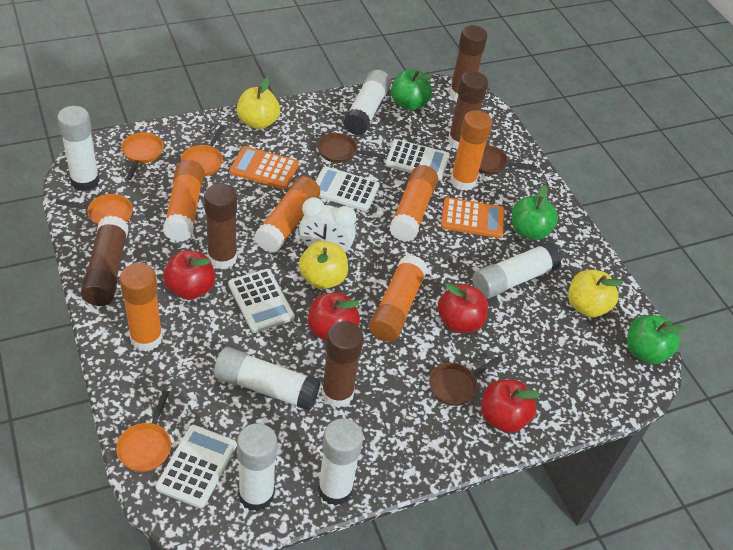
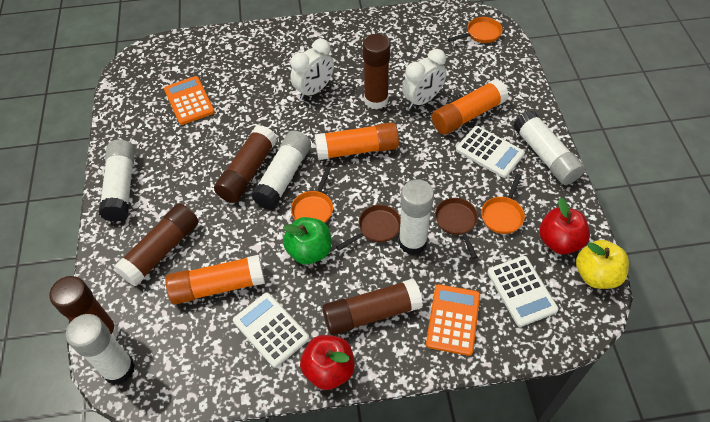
brown pan: [317,133,385,163] [429,356,503,406] [479,145,537,175] = 3 -> [336,205,401,251] [435,198,478,259] = 2
green apple: [391,70,433,111] [512,185,558,240] [627,315,686,364] = 3 -> [283,217,331,265] = 1
orange glue stick: [120,263,163,351] [163,160,204,242] [254,176,320,253] [369,255,428,342] [389,165,438,242] [450,110,492,191] = 6 -> [166,255,265,305] [314,122,399,160] [432,79,509,135] = 3
orange pan: [55,194,133,226] [116,390,171,472] [121,132,164,180] [181,125,225,176] = 4 -> [291,167,333,223] [448,17,503,43] [481,173,525,234] = 3
red apple: [163,251,215,300] [308,293,360,341] [438,284,488,333] [481,379,540,433] = 4 -> [300,335,355,390] [539,197,590,254] = 2
white calculator: [156,425,237,508] [228,269,295,333] [315,166,380,211] [385,139,450,180] = 4 -> [233,292,309,368] [456,126,525,178] [487,256,559,327] = 3
white clock: [299,197,356,256] = 1 -> [290,39,334,100] [402,49,447,109] = 2
white glue stick: [57,106,100,191] [214,347,321,411] [237,423,277,511] [318,418,363,506] [343,70,391,135] [472,242,561,299] = 6 -> [66,314,135,385] [99,139,135,222] [251,131,311,210] [399,179,434,255] [513,110,585,185] = 5
yellow apple: [237,78,280,129] [299,241,348,289] [568,270,623,317] = 3 -> [576,240,629,289] = 1

